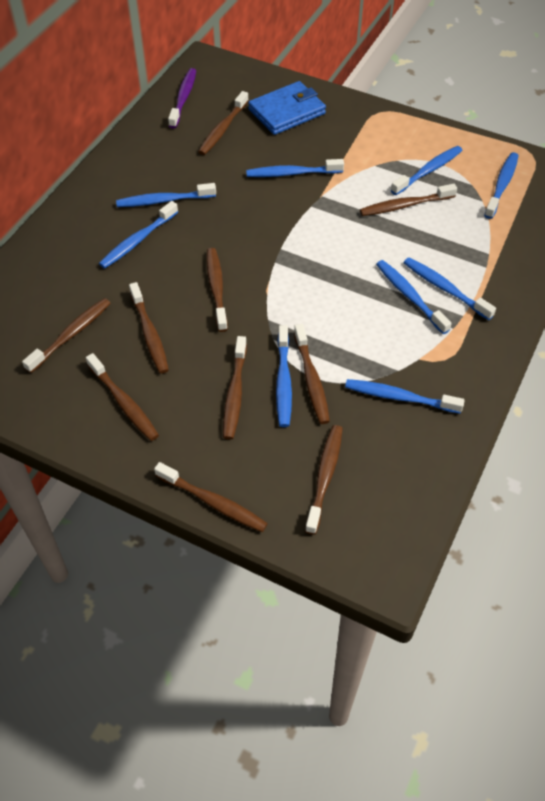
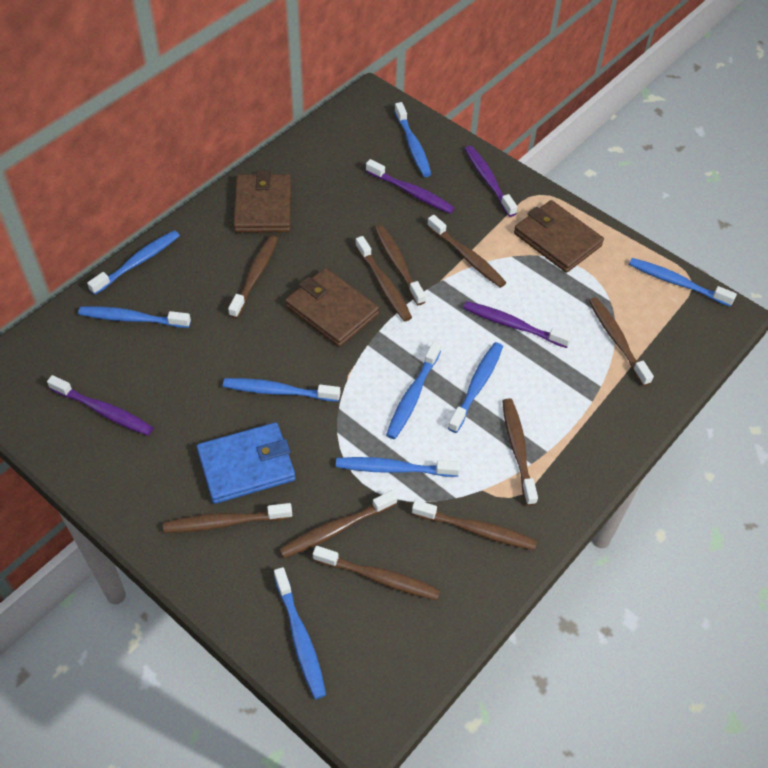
brown wallet: none = 0 -> [233,171,291,233] [285,268,379,347] [514,200,604,273] = 3
purple toothbrush: [168,68,196,128] = 1 -> [47,375,153,436] [366,159,455,214] [463,301,572,348] [465,146,517,217] = 4

